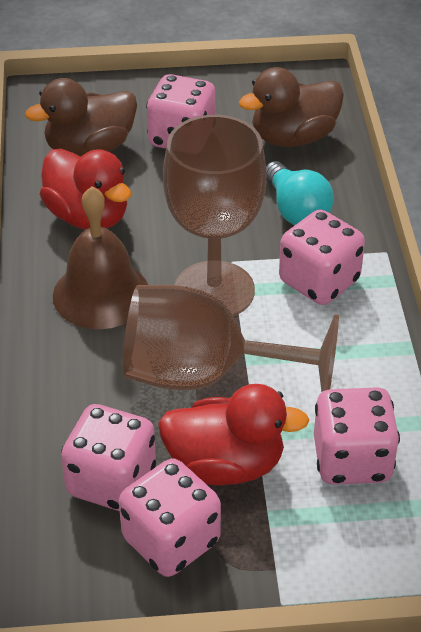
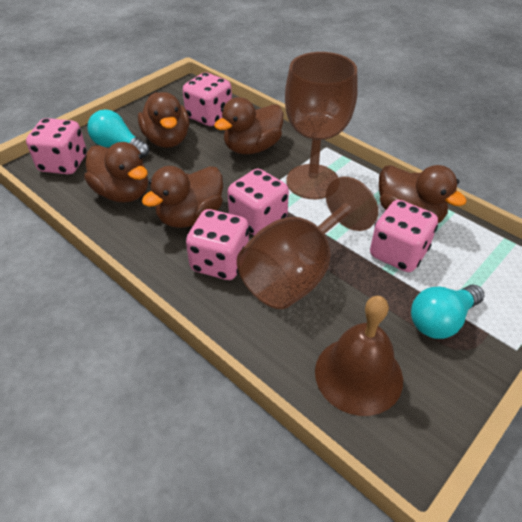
brown duck: [25,78,137,157] [239,67,344,147] = 2 -> [84,142,148,203] [138,92,189,148] [142,166,223,228] [214,97,283,154] [379,165,467,223] = 5
red duck: [40,149,131,230] [158,384,310,485] = 2 -> none = 0
turquoise light bulb: [266,161,334,225] = 1 -> [87,109,150,158] [411,285,484,339] = 2

